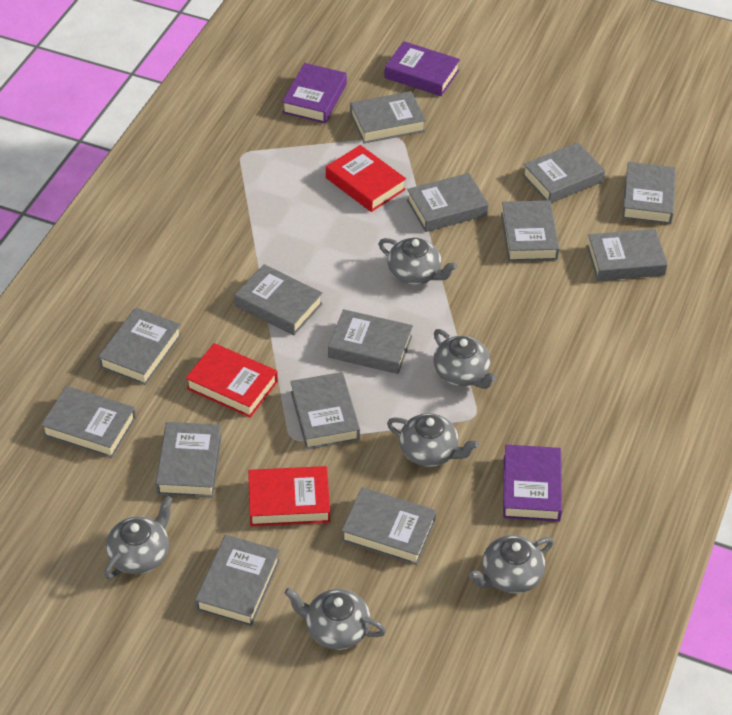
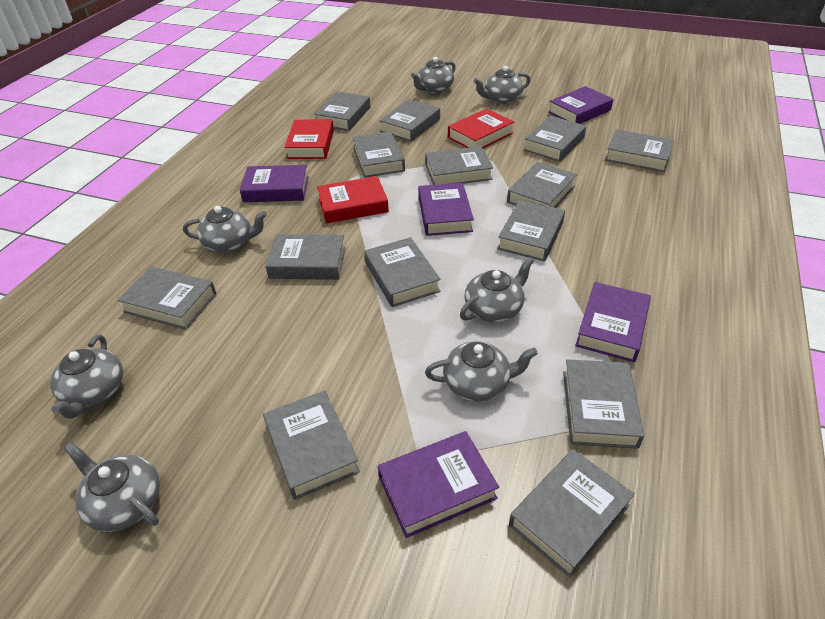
grey teapot: [104,495,173,579] [284,588,386,650] [379,238,457,285] [387,413,479,467] [433,329,497,389] [469,535,554,593] = 6 -> [50,335,123,419] [64,442,160,532] [183,206,267,252] [411,57,456,94] [425,341,538,401] [460,257,534,322] [474,66,531,104] = 7
purple book: [282,63,347,123] [384,41,460,96] [503,445,562,522] = 3 -> [240,165,309,202] [378,431,499,538] [418,183,474,236] [548,86,613,124] [575,282,651,362] = 5

